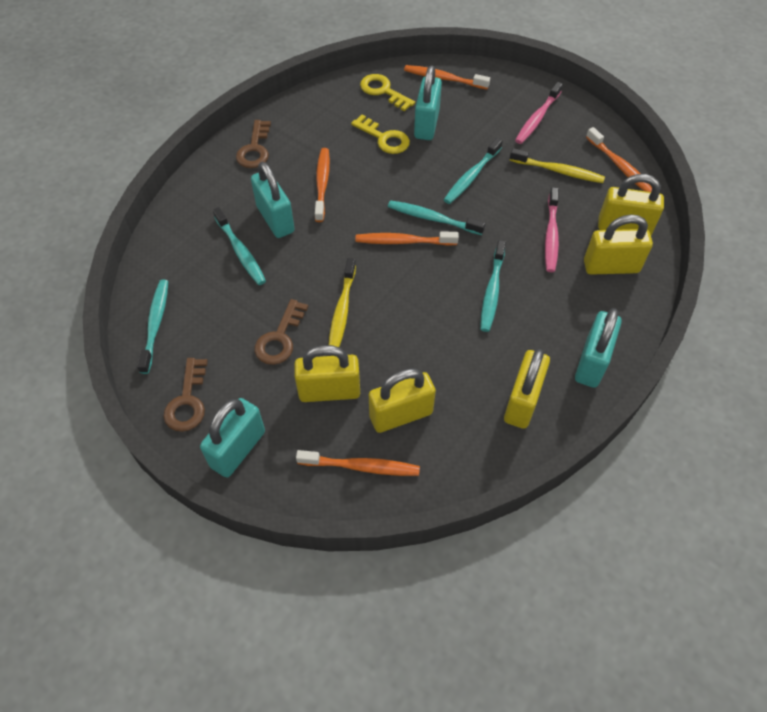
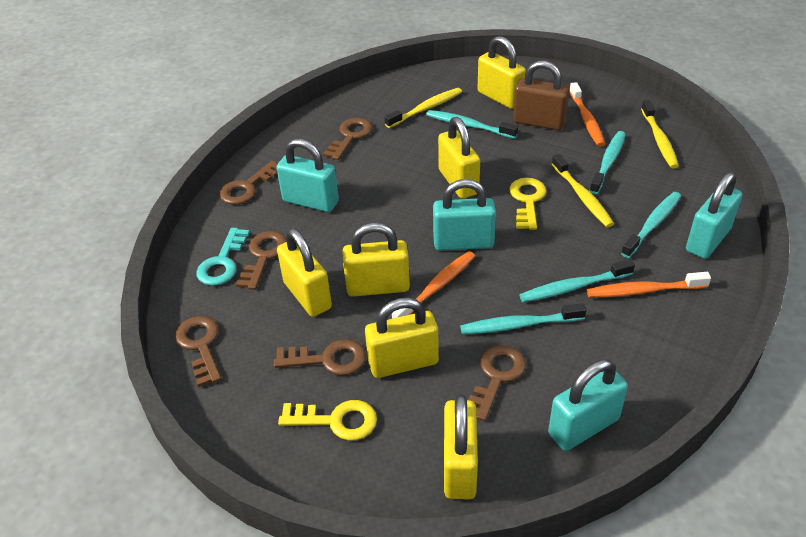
brown key: [163,358,208,432] [236,120,271,168] [254,299,308,365] = 3 -> [175,316,221,387] [220,161,278,205] [236,231,287,290] [274,339,366,375] [323,118,372,160] [468,345,526,421] = 6
brown padlock: none = 0 -> [513,61,570,130] = 1
orange toothbrush: [296,450,420,476] [315,148,330,222] [356,231,459,246] [404,65,490,89] [586,127,652,192] = 5 -> [392,251,475,319] [569,82,605,147] [587,272,711,298] = 3
pink toothbrush: [515,82,563,144] [545,187,559,272] = 2 -> none = 0
turquoise key: none = 0 -> [197,228,250,286] = 1
yellow padlock: [294,345,360,402] [369,369,436,433] [504,349,550,429] [584,214,653,275] [598,174,664,235] = 5 -> [277,228,332,317] [342,223,410,297] [365,297,439,378] [438,117,480,198] [444,394,478,499] [477,36,526,109] = 6
yellow toothbrush: [329,258,356,347] [510,148,605,183] = 2 -> [384,88,462,128] [552,154,614,227] [641,100,679,168] = 3

